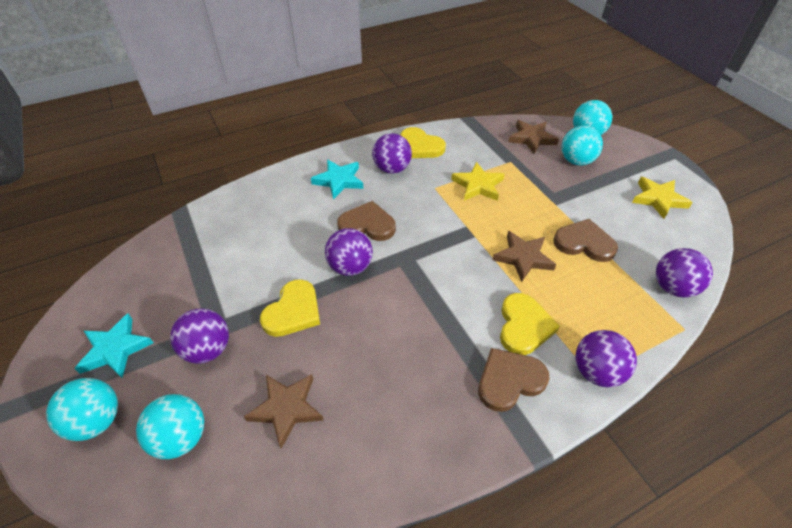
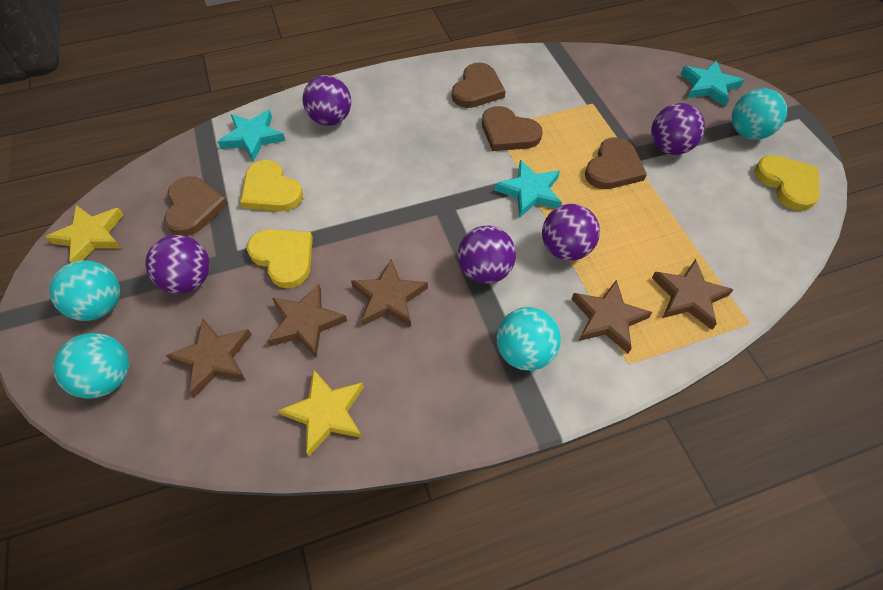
brown heart: [337,201,396,241] [478,348,550,412] [553,219,618,262] = 3 -> [164,176,228,236] [452,63,505,108] [482,106,543,151] [585,137,647,189] = 4
brown star: [244,374,324,449] [493,231,556,282] [508,120,559,154] = 3 -> [166,319,252,397] [267,284,347,357] [351,259,428,327] [572,280,652,353] [652,259,734,330] = 5
turquoise star: [74,314,153,378] [311,159,364,200] = 2 -> [218,110,285,161] [495,160,562,217] [681,61,744,106] = 3

